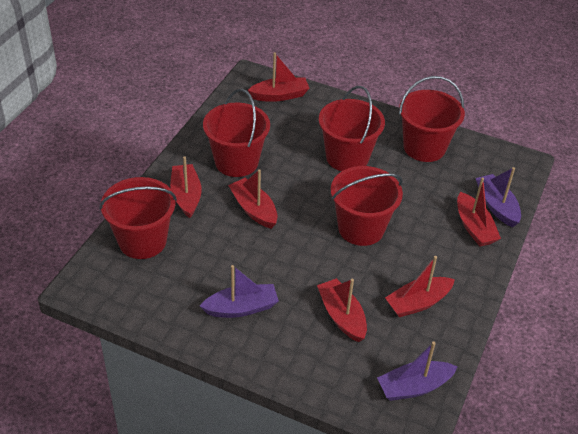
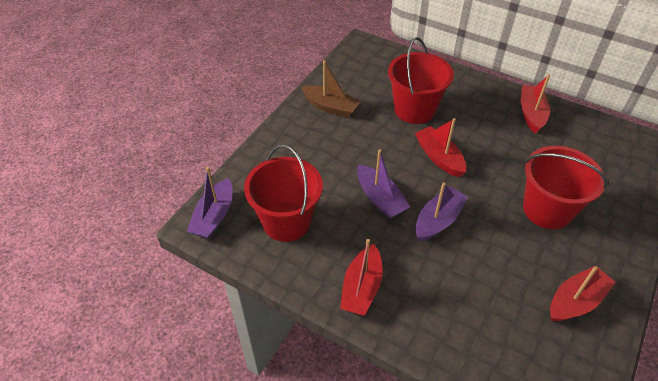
brown boat: none = 0 -> [301,60,361,118] = 1
red boat: [170,156,202,218] [228,169,278,229] [248,52,310,102] [317,278,367,342] [385,256,455,317] [457,177,501,246] = 6 -> [340,239,383,316] [415,118,466,177] [521,74,550,133] [550,265,616,321] = 4
red bucket: [99,177,177,259] [203,89,270,177] [319,86,385,171] [331,166,403,246] [399,76,465,162] = 5 -> [244,145,323,242] [388,37,454,124] [523,146,608,229] = 3

